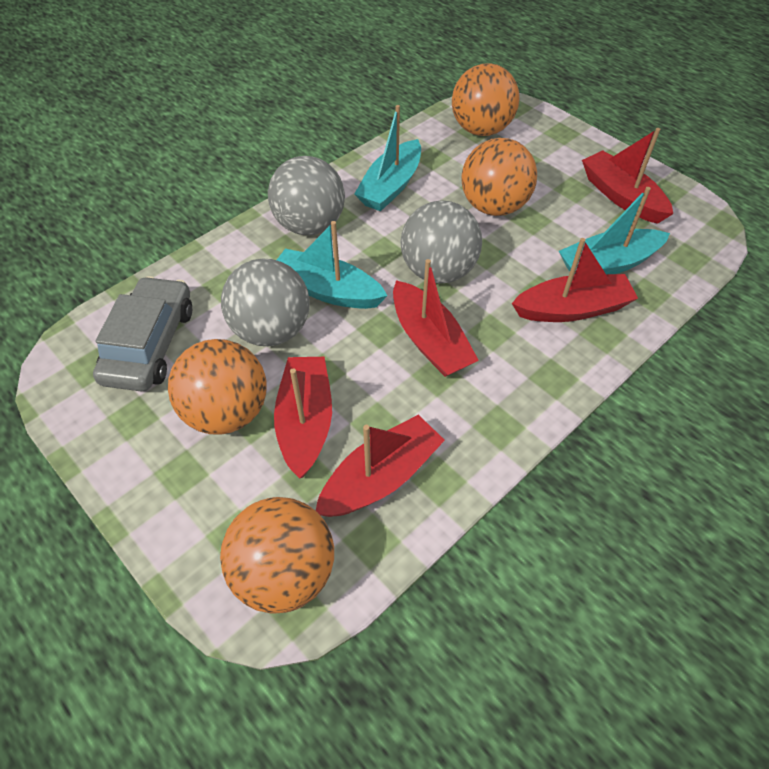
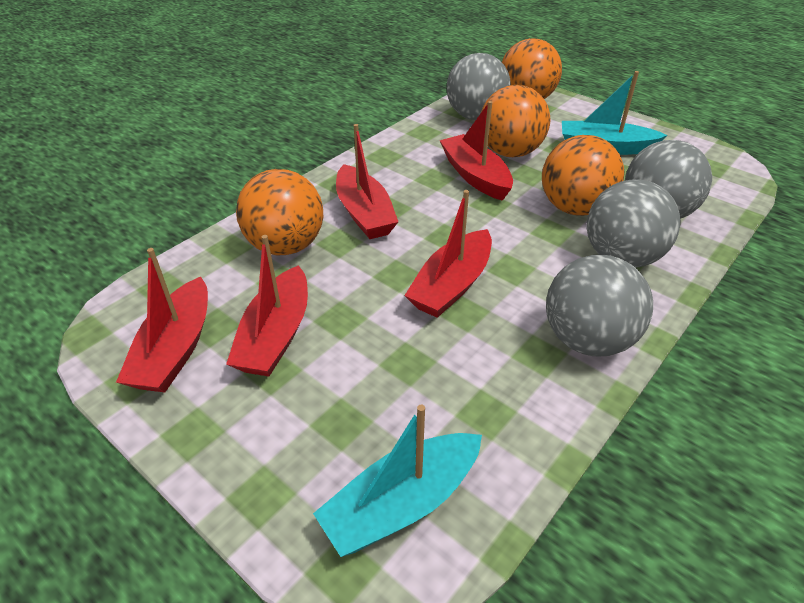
grey ball: [221,258,310,346] [268,156,345,235] [401,200,482,284] = 3 -> [447,53,511,120] [546,255,653,357] [587,179,681,267] [625,140,712,219] = 4
grey car: [93,276,192,392] = 1 -> none = 0
turquoise boat: [277,221,388,309] [354,105,421,211] [559,187,670,275] = 3 -> [313,405,482,557] [562,71,667,155] = 2

